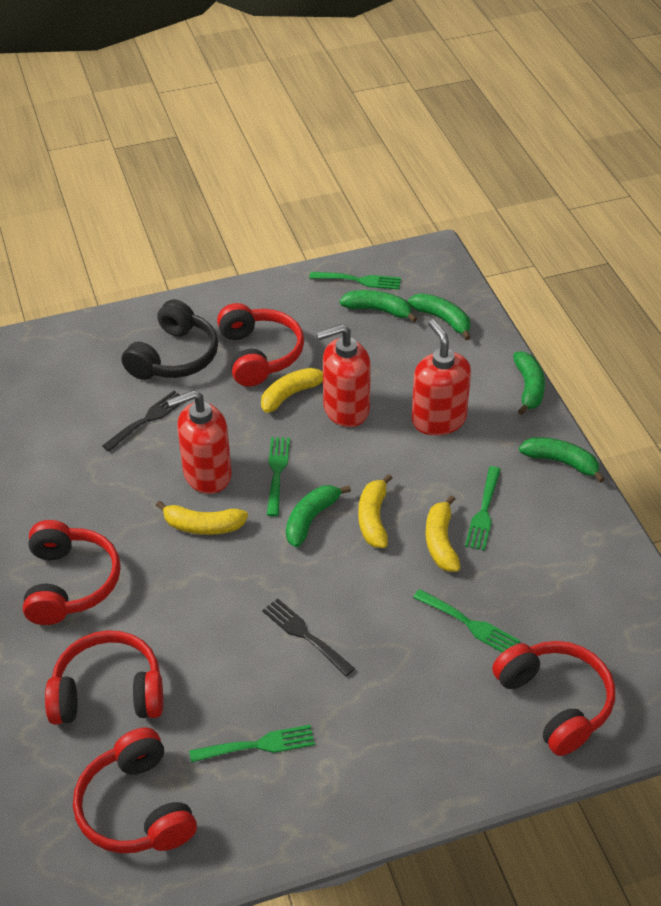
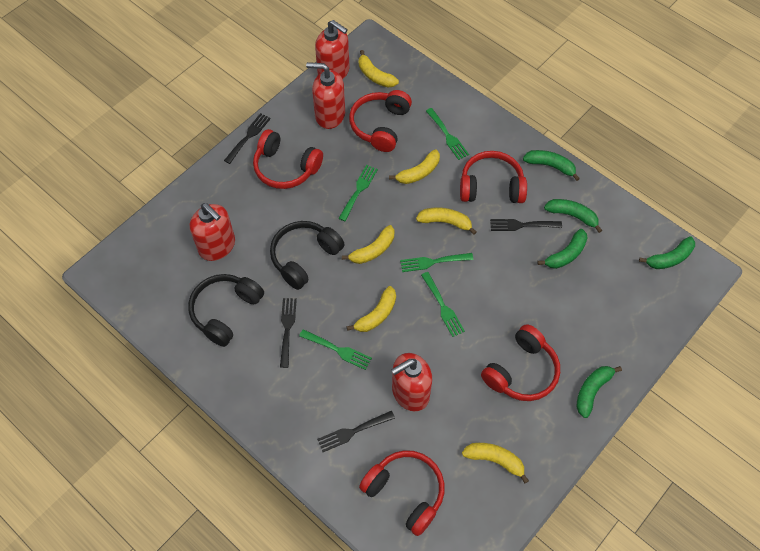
black fork: [102,391,181,452] [262,598,355,676] = 2 -> [224,113,271,164] [280,298,297,368] [317,411,395,452] [490,219,562,231] = 4
black headphones: [122,299,218,380] = 1 -> [188,274,264,347] [270,221,345,290] = 2
red soap dispenser: [167,390,232,494] [316,324,371,427] [412,319,471,436] = 3 -> [190,203,235,261] [306,62,345,129] [315,20,350,79] [391,353,432,411] = 4
yellow banana: [156,501,248,535] [261,368,323,413] [358,474,392,548] [426,495,461,572] = 4 -> [342,225,394,264] [347,286,396,332] [359,50,399,88] [389,149,440,184] [416,207,476,235] [462,443,529,483] = 6

